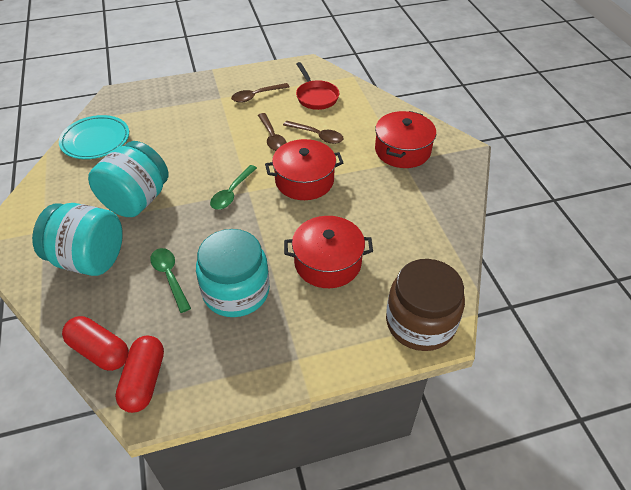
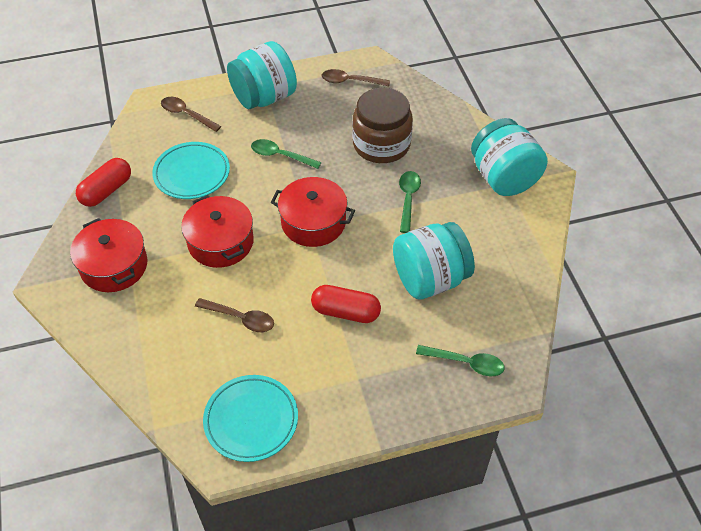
green spoon: [150,248,191,313] [210,165,257,210] = 2 -> [251,139,322,169] [399,171,421,233] [416,345,505,376] = 3
red pan: [296,62,339,110] = 1 -> none = 0
turquoise plate: [59,115,129,159] = 1 -> [152,142,230,199] [203,375,298,462] = 2

